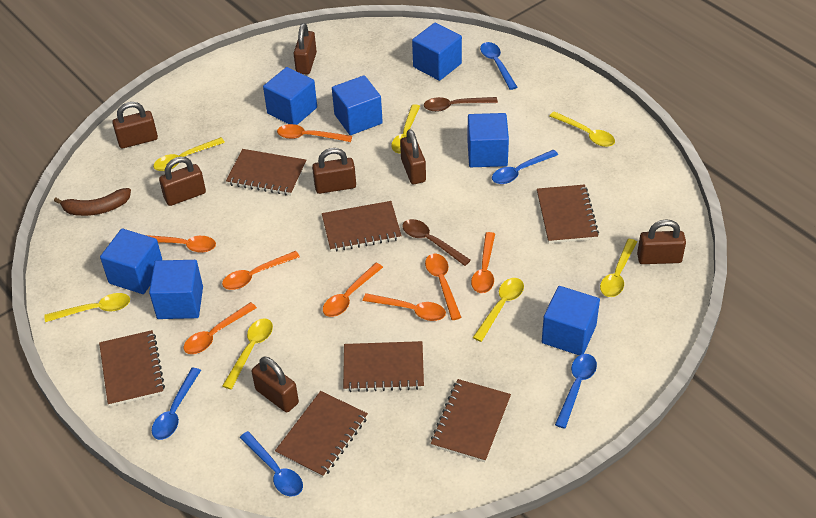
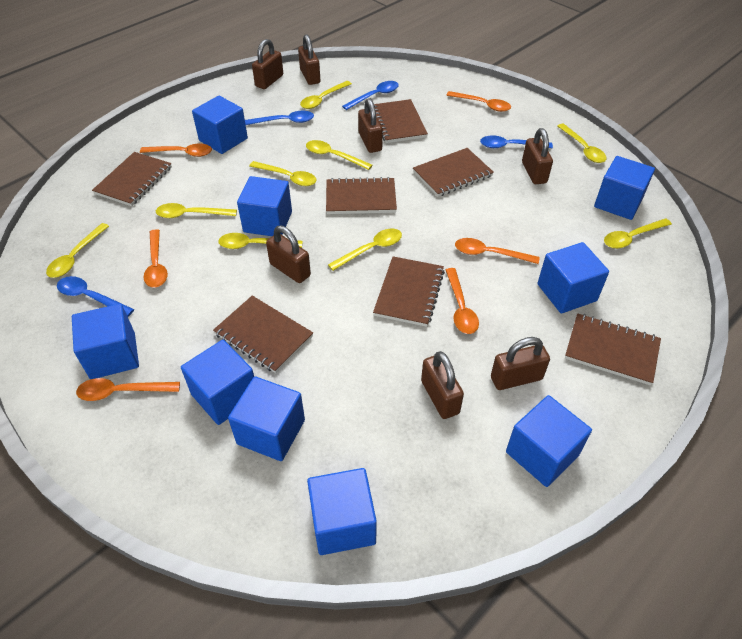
blue cube: [100,229,162,294] [149,260,203,319] [263,67,317,125] [332,75,383,135] [412,23,462,81] [468,113,509,167] [542,286,600,355] = 7 -> [72,304,139,379] [181,340,254,425] [192,96,248,154] [228,377,305,461] [237,176,292,236] [307,468,377,555] [506,395,592,487] [537,242,609,313] [594,156,655,220] = 9
blue spoon: [152,368,201,440] [240,431,303,497] [480,42,517,90] [492,150,558,184] [555,354,597,429] = 5 -> [57,276,134,317] [245,111,314,125] [342,81,399,110] [480,135,553,148] = 4
brown banana: [54,188,131,216] = 1 -> none = 0
brown spoon: [402,219,471,266] [424,97,498,112] = 2 -> none = 0
orange spoon: [146,235,216,253] [183,302,257,354] [222,251,300,290] [277,124,352,142] [323,263,383,317] [363,293,446,321] [425,254,462,320] [471,232,495,293] = 8 -> [76,378,180,401] [140,143,212,157] [144,229,168,287] [446,91,511,112] [446,268,479,334] [455,238,539,264] = 6
yellow spoon: [44,293,130,322] [153,137,225,171] [222,318,273,389] [391,104,420,154] [472,278,524,342] [549,111,615,147] [600,239,637,297] = 7 -> [46,223,109,278] [156,203,237,218] [218,233,303,249] [249,161,317,186] [300,81,352,109] [306,140,372,170] [328,229,402,271] [557,124,607,163] [604,219,672,249] = 9

